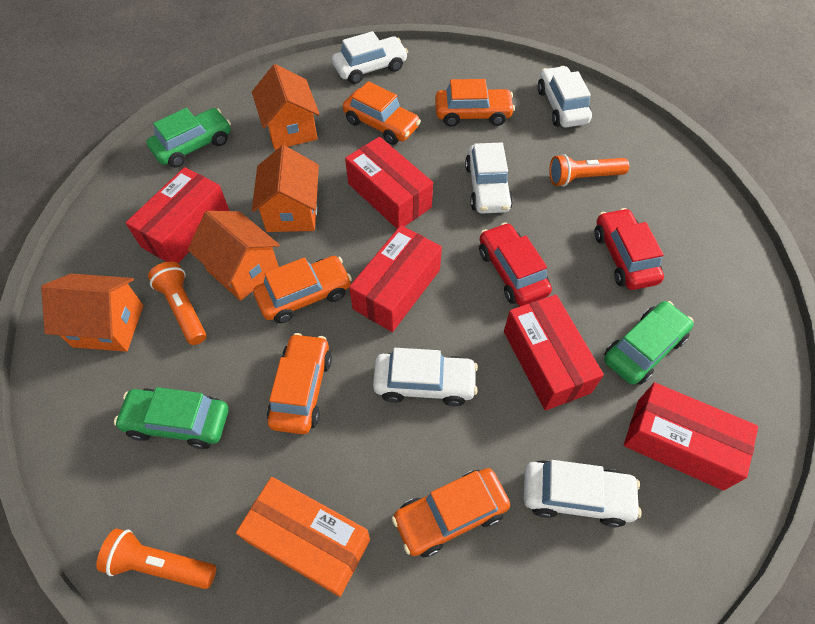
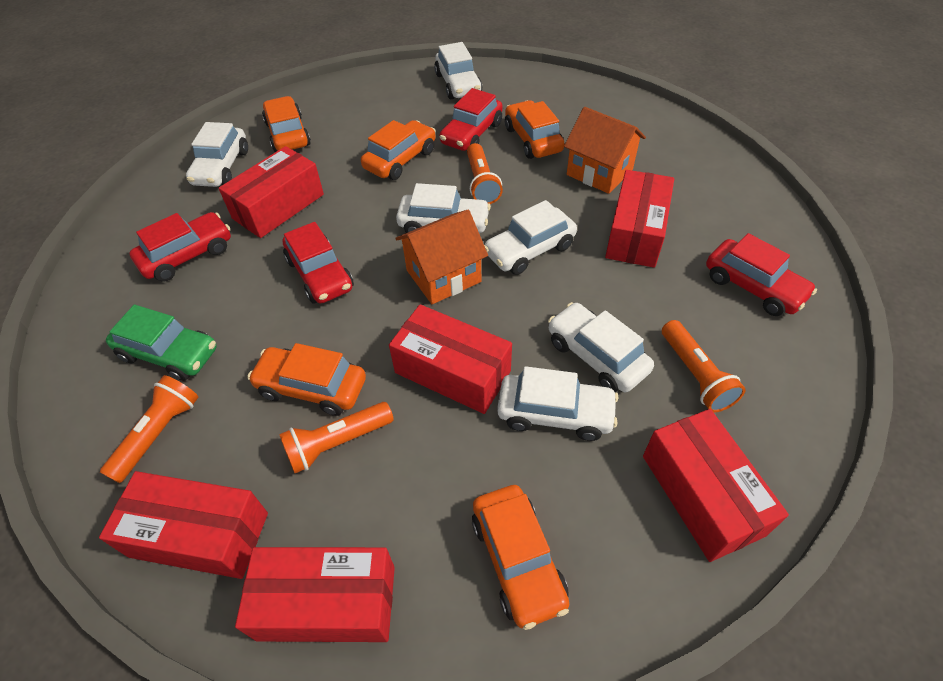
green car: [114,387,228,449] [146,108,231,167] [604,301,694,385] = 3 -> [106,305,217,381] = 1
orange box: [236,477,370,597] = 1 -> none = 0
orange flashlight: [96,529,216,589] [148,261,206,345] [549,154,629,186] = 3 -> [100,375,198,483] [279,402,394,473] [467,143,503,204] [662,320,746,412] = 4
orange house: [41,274,143,352] [188,211,280,301] [252,64,319,150] [252,145,319,232] = 4 -> [395,210,488,304] [564,107,646,194] = 2
red box: [125,167,229,263] [345,137,433,229] [349,225,442,332] [504,295,604,411] [624,382,758,491] = 5 -> [99,471,268,579] [219,146,324,238] [235,547,395,642] [389,304,512,414] [605,170,674,268] [643,409,789,562] = 6
red car: [479,222,552,306] [594,208,664,290] = 2 -> [129,212,231,281] [283,222,354,303] [439,88,503,151] [706,233,817,316] = 4
white car: [332,31,408,84] [373,348,478,406] [465,143,513,213] [524,460,642,527] [538,66,592,127] = 5 -> [186,122,248,187] [396,183,491,233] [434,42,482,99] [484,200,577,275] [497,366,618,441] [548,302,654,392] = 6

